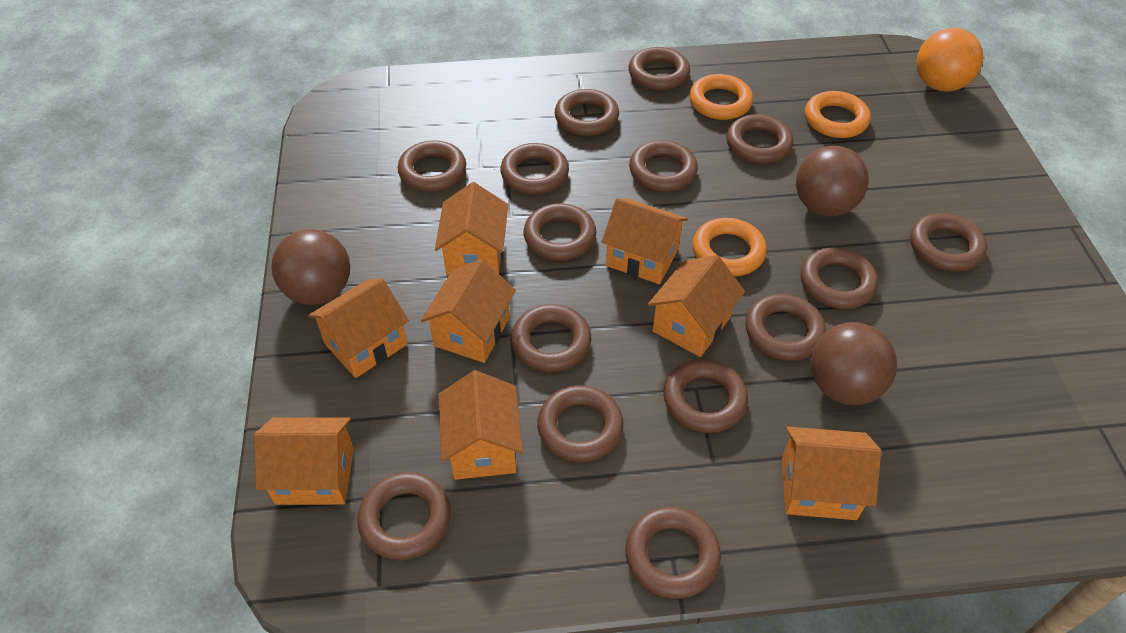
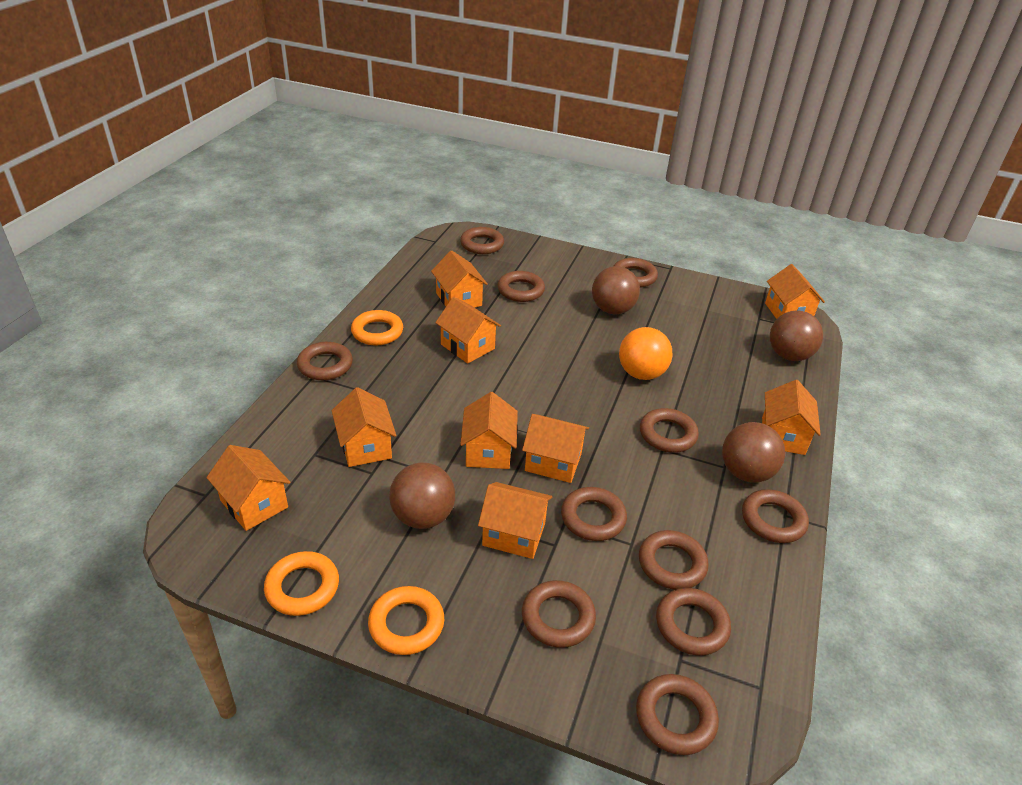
brown ball: [271,229,350,305] [796,146,869,216] [810,322,897,405] = 3 -> [389,462,455,529] [592,266,640,314] [722,422,785,483] [770,310,823,361] = 4
brown ring: [357,472,451,560] [398,140,466,192] [500,143,569,195] [511,304,591,372] [523,203,596,261] [537,385,624,462] [555,89,619,136] [625,507,721,599] [629,47,690,91] [629,140,698,192] [663,359,748,433] [726,114,793,164] [745,294,826,361] [800,247,878,309] [910,213,987,272] = 15 -> [297,342,353,380] [460,227,504,254] [497,271,545,302] [522,580,596,648] [561,487,627,541] [614,258,658,288] [636,674,719,755] [639,530,708,590] [640,408,699,452] [656,588,731,655] [742,489,809,543] = 11
orange house: [254,417,354,505] [308,278,409,378] [421,259,516,363] [435,182,508,275] [438,370,523,480] [602,198,688,284] [648,255,745,357] [782,426,881,520] = 8 -> [206,445,290,531] [332,387,396,467] [431,250,488,308] [435,297,501,364] [460,392,518,469] [478,482,552,559] [522,414,589,483] [762,380,821,455] [765,264,825,319] = 9

